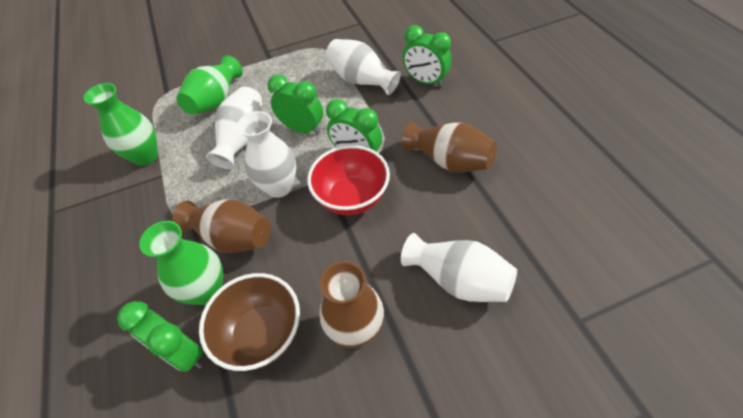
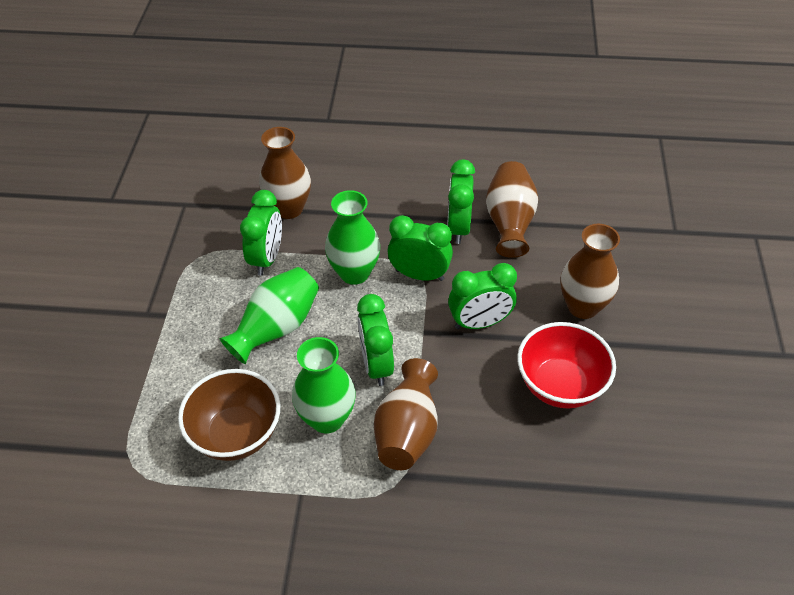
brown vase: [172,199,271,253] [319,261,384,348] [402,122,497,172] = 3 -> [259,127,311,219] [374,358,438,470] [486,161,538,258] [561,224,620,319] = 4
green clock: [117,301,203,372] [267,74,323,135] [326,99,382,152] [402,25,452,87] = 4 -> [240,190,282,275] [357,294,394,386] [388,215,453,281] [447,160,475,244] [448,263,517,329] = 5
white vase: [206,86,262,169] [237,111,296,198] [325,39,401,95] [401,233,517,302] = 4 -> none = 0

